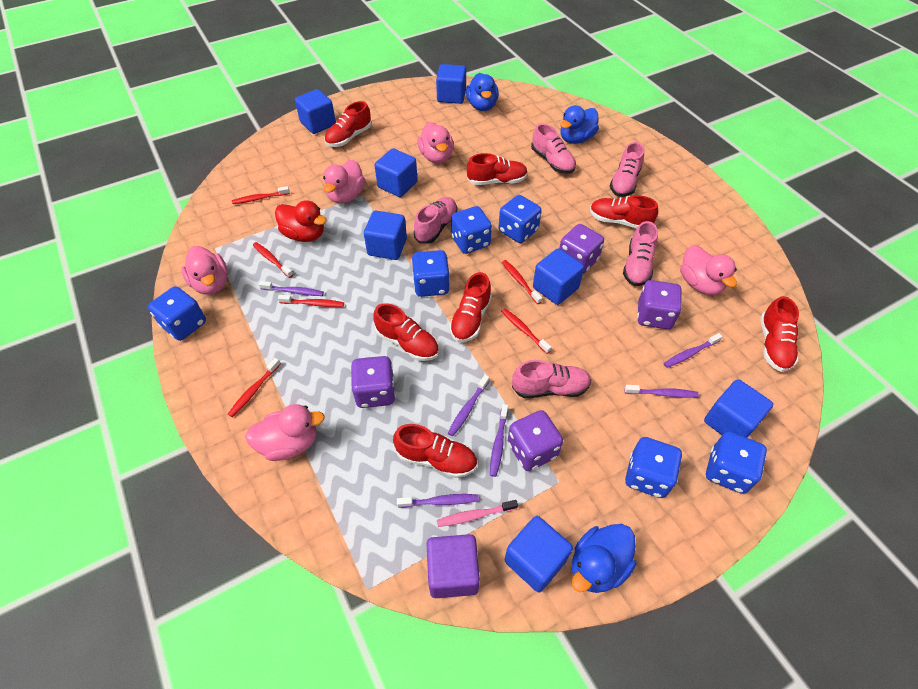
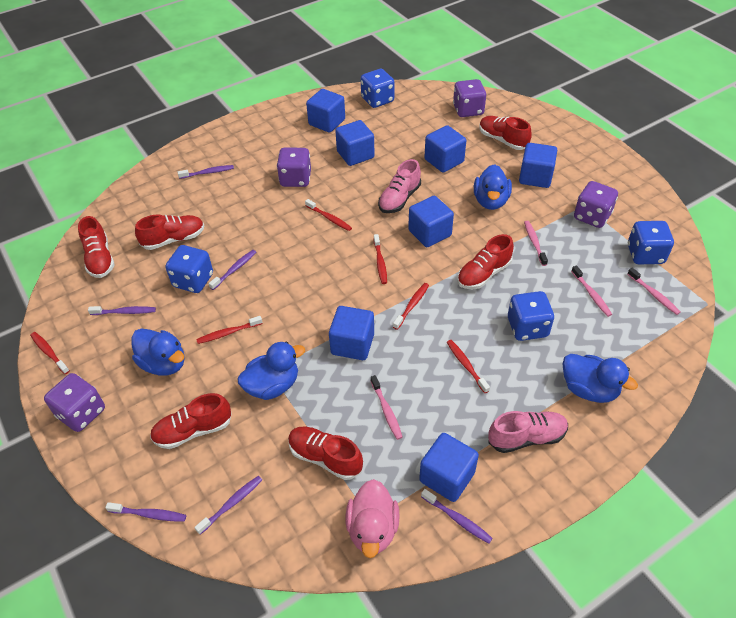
blue dice: [148,286,206,341] [411,250,450,297] [451,206,492,254] [499,195,542,243] [625,437,682,498] [706,432,767,494] = 6 -> [165,245,213,293] [361,69,395,108] [508,291,554,341] [628,221,674,264] = 4
blue duck: [466,73,499,111] [560,105,599,144] [572,524,637,593] = 3 -> [131,329,185,376] [237,342,305,400] [474,164,512,210] [563,354,638,403] = 4
pink duck: [181,246,228,295] [245,404,325,461] [323,160,365,204] [417,122,454,163] [680,245,737,295] = 5 -> [346,479,400,558] = 1
pink shoe: [414,197,458,243] [512,360,592,398] [531,124,576,174] [610,142,644,197] [623,221,658,286] = 5 -> [378,159,421,213] [488,411,568,453] = 2
pink toothbrush: [437,500,518,527] = 1 -> [371,375,403,440] [524,221,548,266] [571,265,612,317] [627,268,680,315] = 4
purple cube: [426,534,480,598] = 1 -> none = 0
red duck: [275,200,327,242] = 1 -> none = 0
red shoe: [324,101,372,147] [373,303,439,361] [393,424,477,478] [449,272,492,342] [467,153,528,185] [590,195,658,229] [760,296,799,372] = 7 -> [78,216,115,278] [135,214,204,250] [150,393,232,449] [288,426,363,480] [457,234,514,289] [479,116,532,150] = 6

